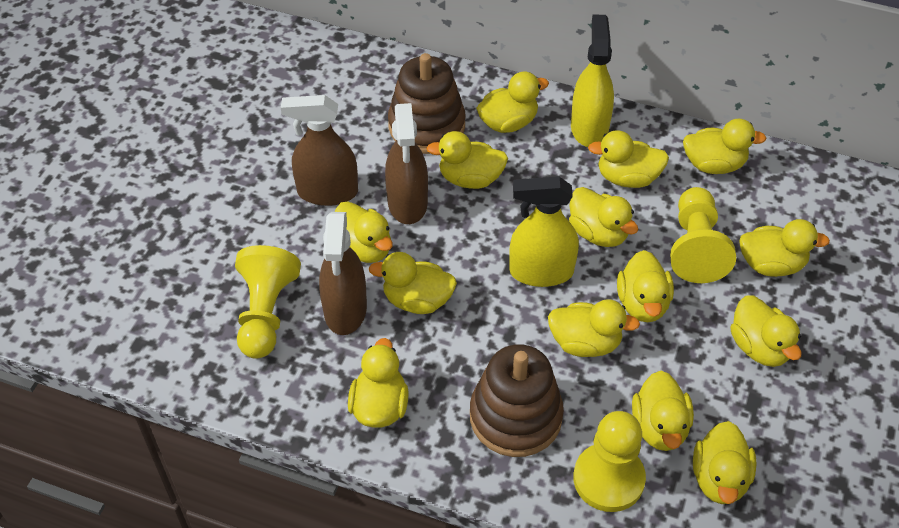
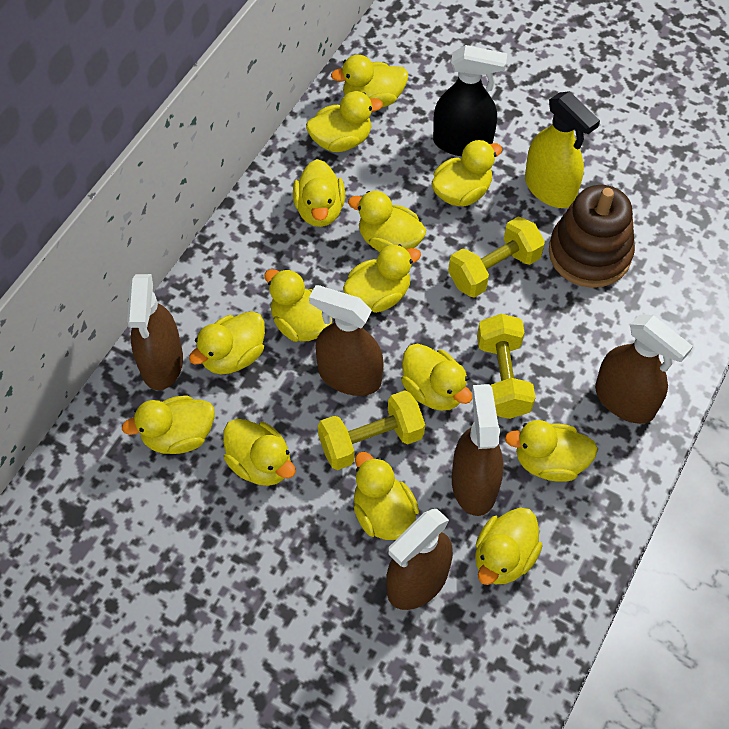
black spray bottle: none = 0 -> [433,45,507,156] = 1
brown spray bottle: [281,95,358,206] [319,212,367,335] [385,103,428,224] = 3 -> [127,274,183,390] [309,285,384,396] [386,509,453,610] [452,384,503,516] [595,314,693,424] = 5
brown stacking toy: [388,53,465,154] [470,344,564,457] = 2 -> [549,185,635,288] = 1
yellow dumbbell: none = 0 -> [318,390,425,470] [448,217,545,298] [477,314,536,419] = 3
yellow pawn: [235,245,301,359] [573,411,646,512] [670,187,736,283] = 3 -> none = 0
yellow spray bottle: [509,176,579,287] [571,15,614,147] = 2 -> [525,91,600,208] = 1

